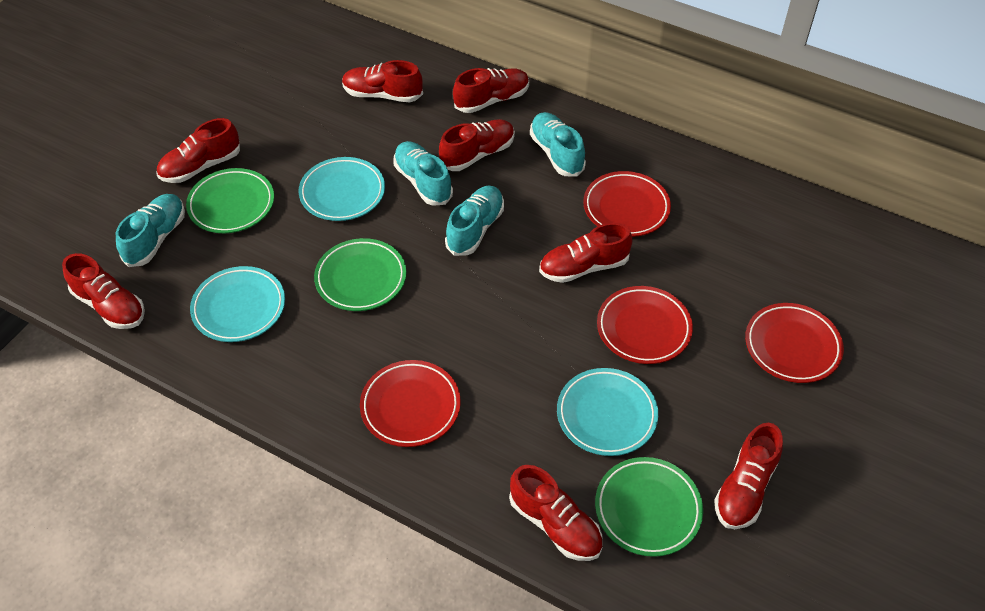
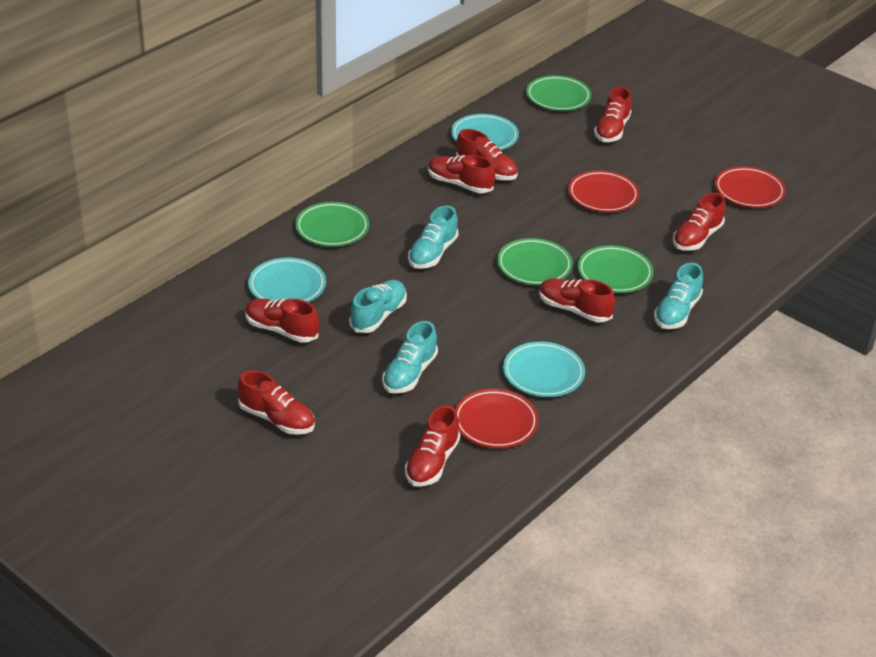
green plate: [186,168,274,233] [314,238,406,311] [595,457,703,557] = 3 -> [295,202,369,247] [497,238,573,285] [526,75,591,111] [578,245,654,293] = 4
red plate: [360,360,461,447] [583,171,671,237] [597,286,693,364] [745,303,844,383] = 4 -> [455,389,539,448] [568,170,639,212] [715,166,786,208] = 3

